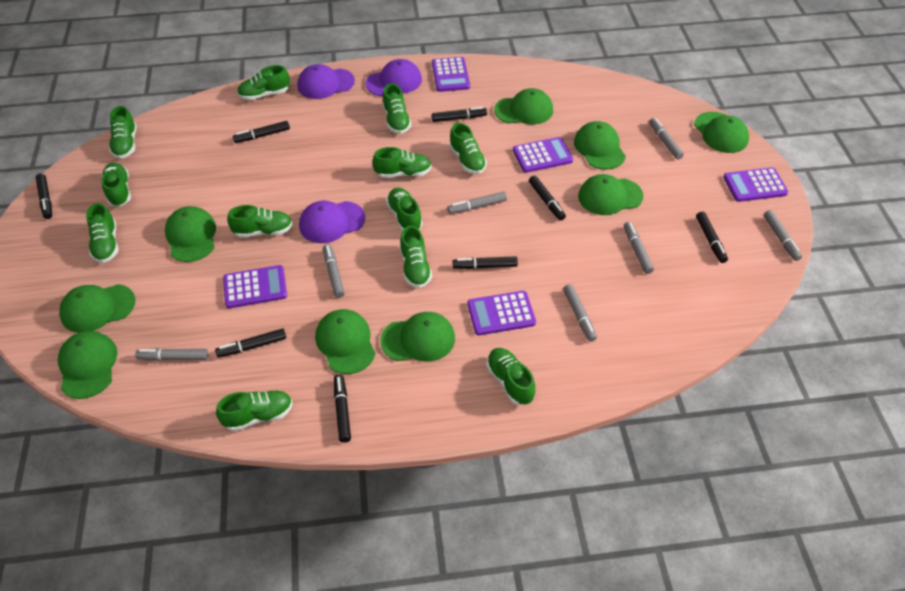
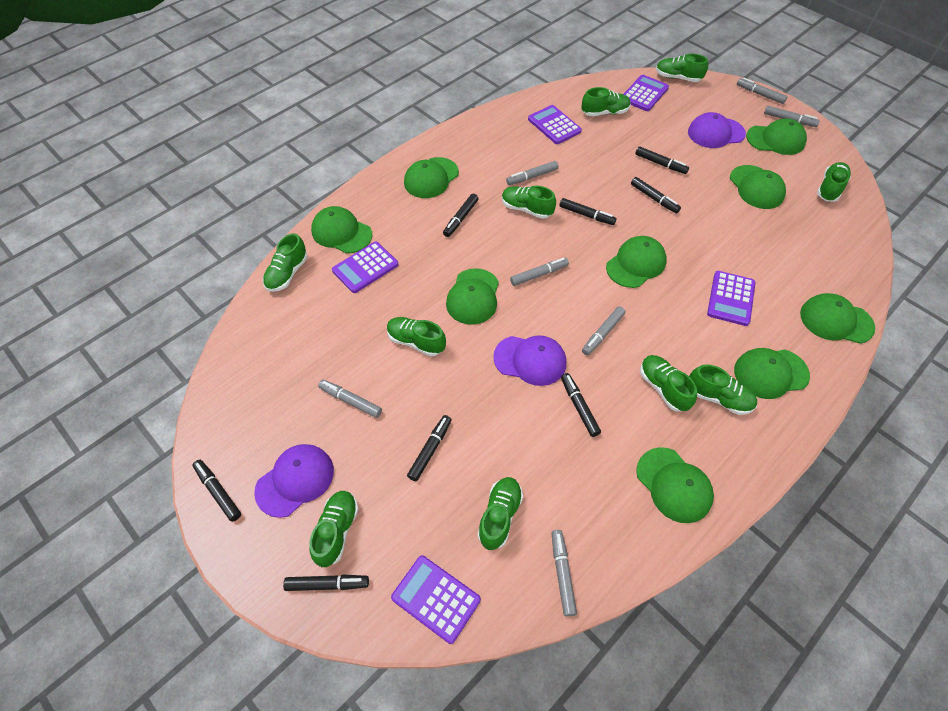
green shoe: [86,203,118,263] [102,163,131,206] [109,106,137,159] [216,391,293,431] [227,205,293,238] [237,65,290,100] [372,147,432,178] [383,83,411,134] [386,188,423,231] [400,226,432,288] [449,123,487,174] [486,348,535,405] = 12 -> [263,233,308,292] [309,491,359,567] [387,317,446,356] [478,477,523,550] [502,186,556,219] [581,87,631,116] [640,355,697,412] [656,54,708,82] [689,364,757,415] [817,162,851,202] = 10

